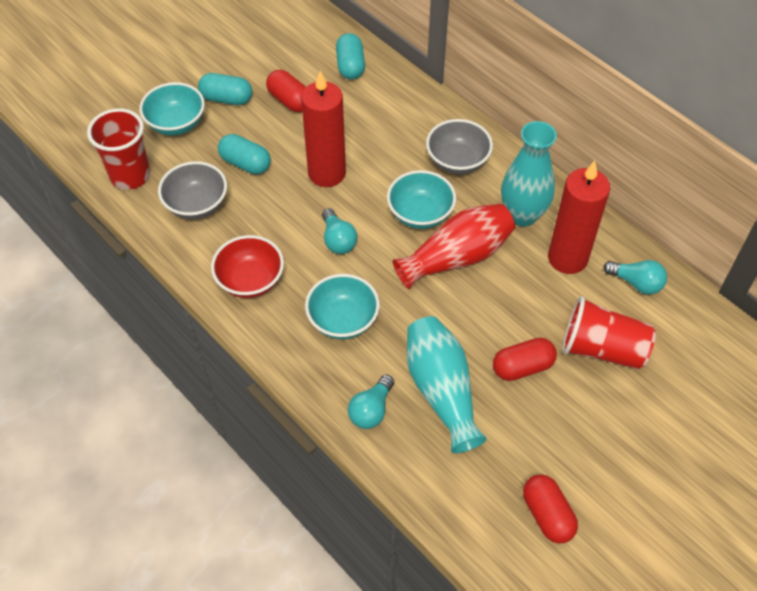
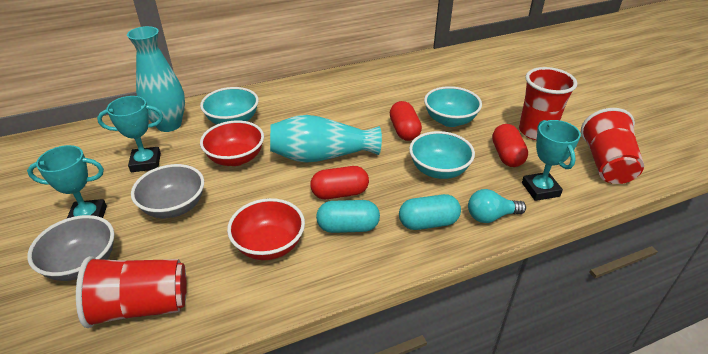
red bowl: [211,235,284,298] = 1 -> [200,120,264,166] [227,198,305,260] = 2
red candle: [301,71,346,187] [548,161,610,274] = 2 -> none = 0
red cup: [87,109,150,190] [562,296,656,370] = 2 -> [76,256,187,328] [519,67,577,140] [581,108,644,184] = 3
red vase: [393,204,515,289] = 1 -> none = 0
turquoise capsule: [198,73,252,105] [218,134,271,174] [336,33,365,79] = 3 -> [316,200,380,233] [399,194,461,230] = 2
turquoise light bulb: [322,208,357,254] [348,375,394,429] [603,260,667,295] = 3 -> [468,189,526,223] = 1
turquoise trophy: none = 0 -> [27,145,107,218] [97,96,163,172] [522,120,581,201] = 3

